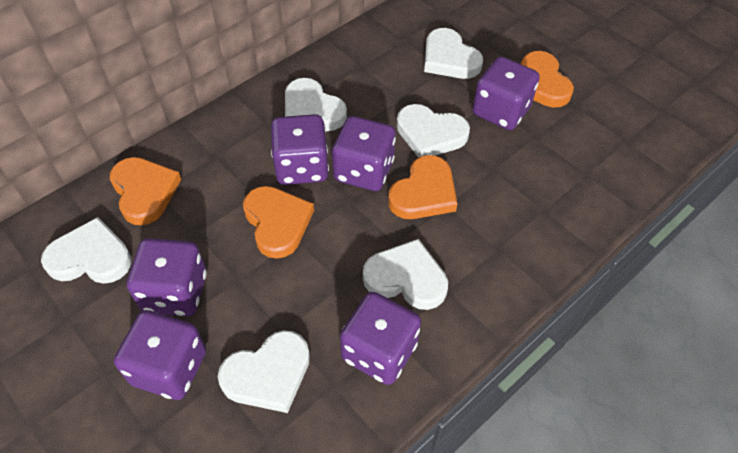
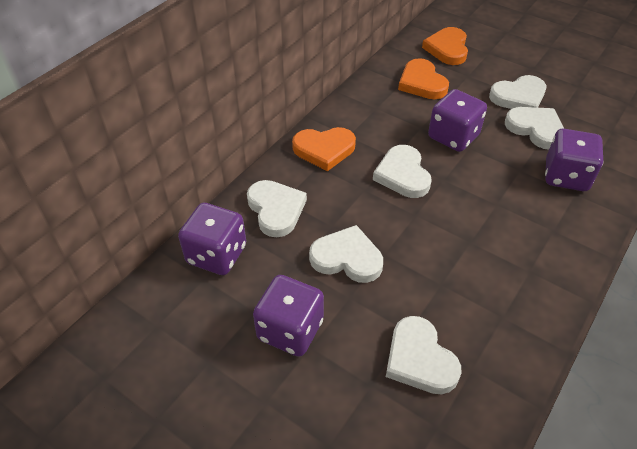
orange heart: [110,157,181,226] [243,186,314,259] [388,155,457,219] [521,51,574,108] = 4 -> [292,127,356,171] [398,58,449,99] [422,27,468,65] = 3
purple dice: [114,310,206,400] [127,238,207,317] [271,114,329,185] [332,116,396,191] [340,292,421,385] [472,57,539,130] = 6 -> [178,203,246,275] [253,275,324,357] [428,89,487,152] [545,129,604,191] = 4

